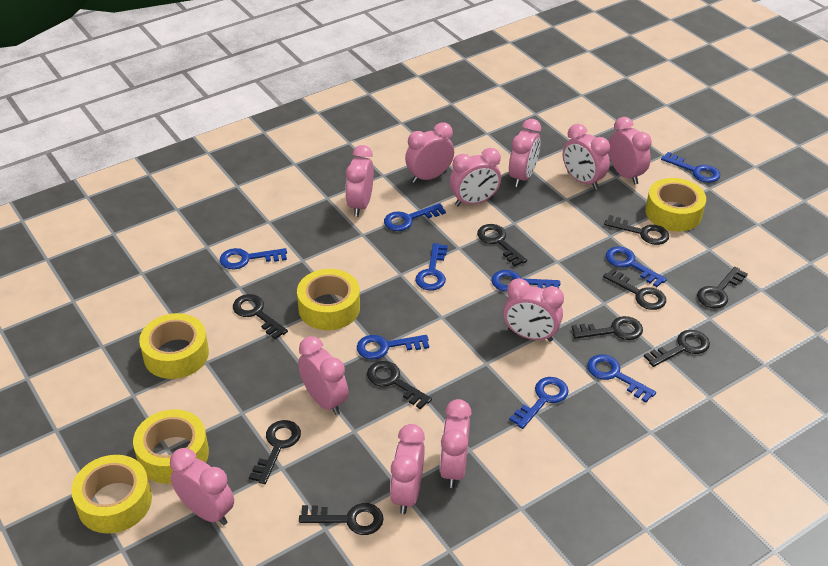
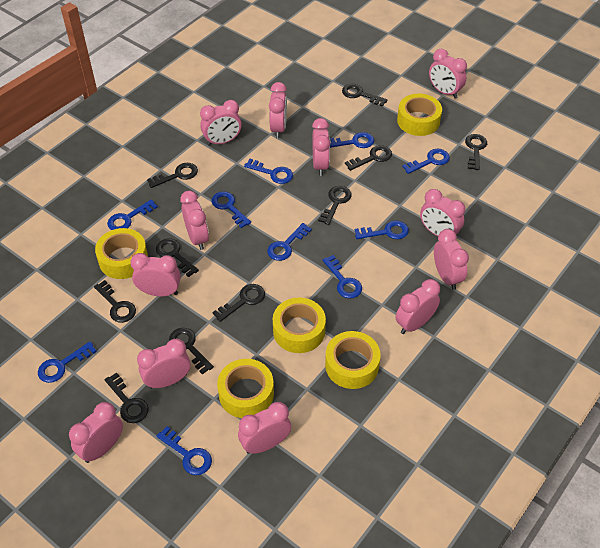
blue key: [220,248,287,270] [357,335,429,360] [384,203,446,231] [415,243,448,291] [491,270,560,292] [509,377,569,429] [587,354,656,402] [606,247,667,287] [661,152,720,183] = 9 -> [38,342,97,383] [107,199,158,230] [157,426,212,475] [212,191,251,228] [244,159,293,184] [267,223,312,261] [323,255,362,299] [330,132,374,148] [355,220,409,239] [402,149,450,174] = 10
pink clock: [170,448,234,525] [298,336,348,415] [345,145,374,217] [390,424,425,514] [405,122,454,183] [440,399,472,488] [450,148,501,206] [503,278,564,342] [509,119,541,187] [563,124,610,190] [609,117,652,185] = 11 -> [69,402,123,463] [130,253,181,296] [137,339,191,389] [180,191,209,250] [200,100,242,146] [238,402,291,454] [269,82,287,138] [312,118,330,176] [396,279,440,334] [420,189,465,236] [429,49,467,99] [434,229,469,290] = 12

